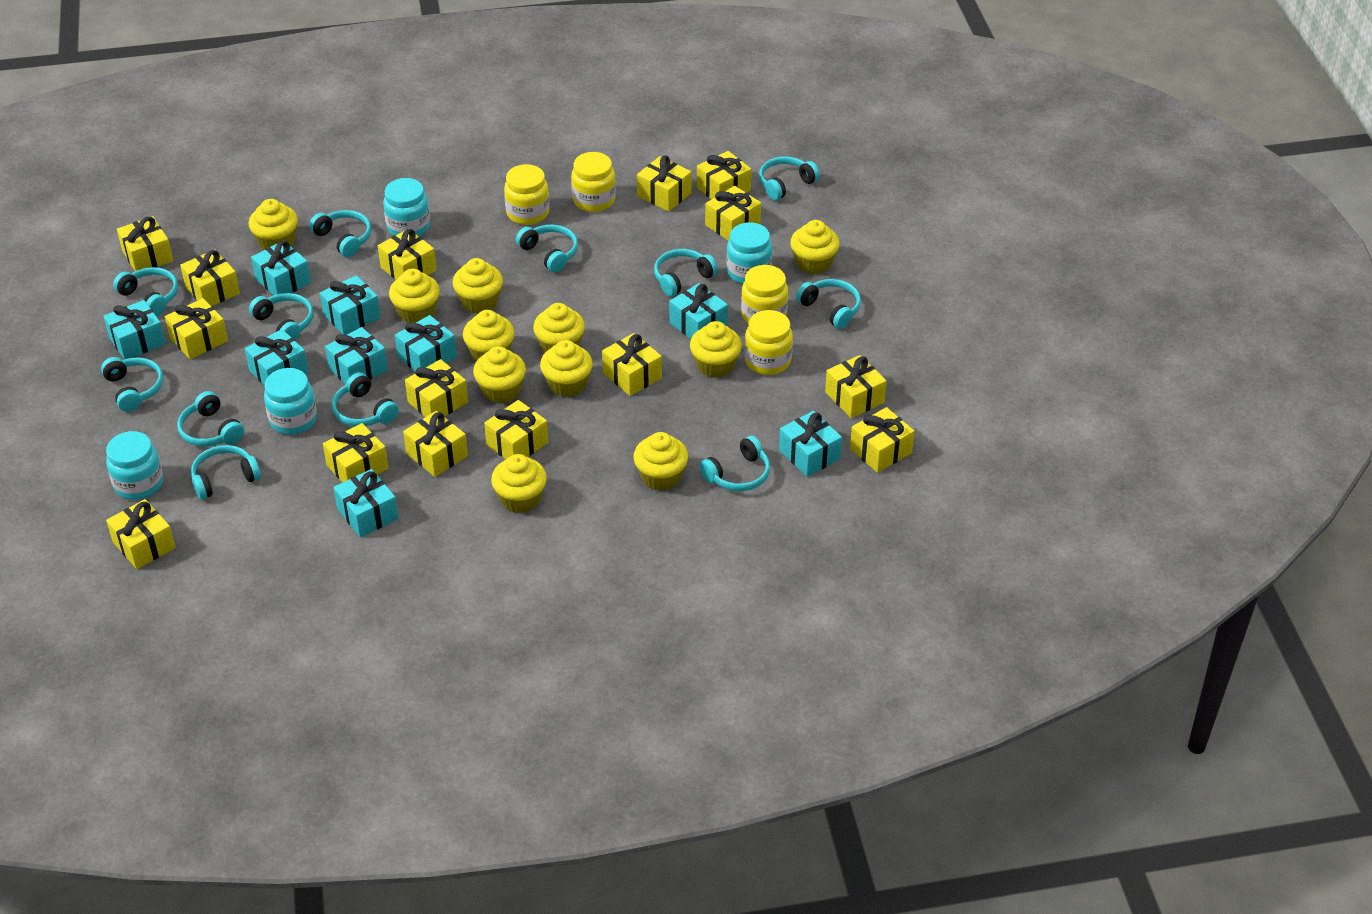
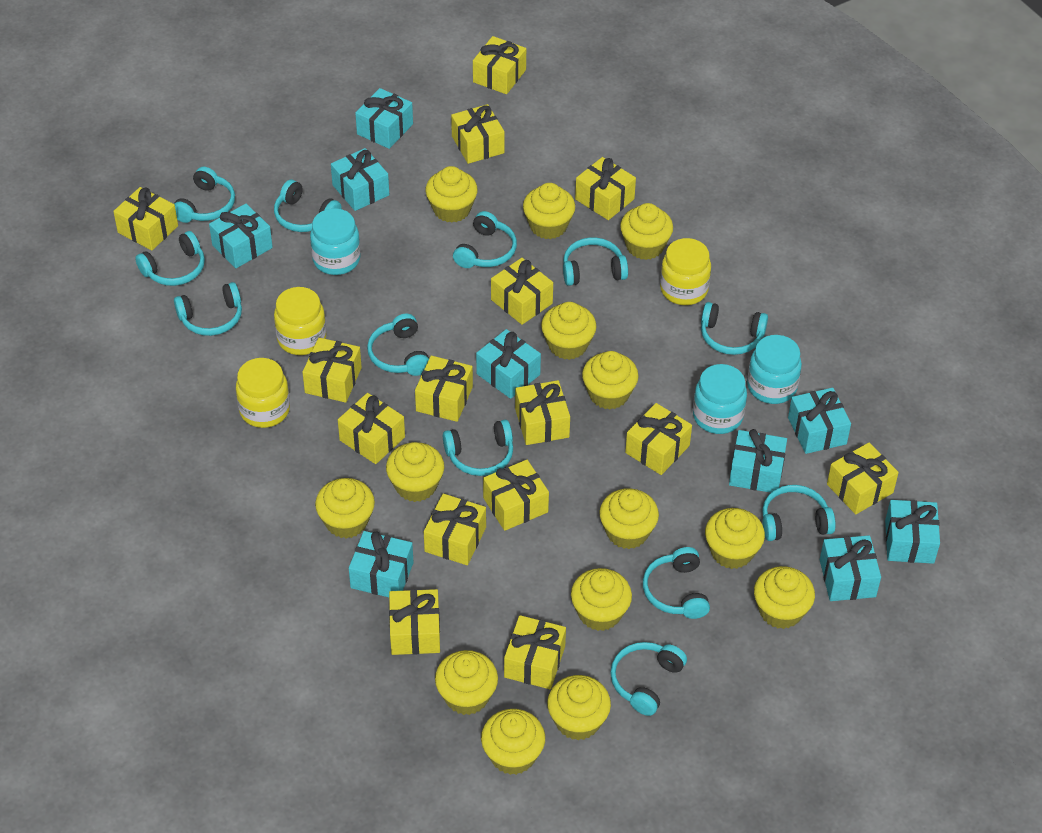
turquoise jar: [106,431,163,500] [264,368,317,435] [383,178,430,236] [726,222,772,284] = 4 -> [310,208,361,275] [693,364,747,434] [747,335,802,404] = 3
yellow cupcake: [249,199,298,250] [389,269,440,323] [452,258,503,313] [463,310,515,361] [473,346,526,404] [491,454,547,513] [533,303,585,352] [540,340,593,397] [633,432,688,491] [690,321,742,378] [790,220,840,274] = 11 -> [315,478,375,539] [386,442,444,502] [425,166,478,223] [435,650,498,715] [481,709,545,775] [523,183,575,239] [541,302,597,360] [547,675,611,740] [571,568,632,631] [582,351,639,409] [599,488,659,549] [620,203,673,260] [705,508,765,569] [754,566,815,629] = 14
yellow jar: [504,164,549,225] [571,152,616,212] [741,265,788,324] [744,310,793,375] = 4 -> [236,358,290,428] [274,287,326,355] [660,238,711,305] = 3

